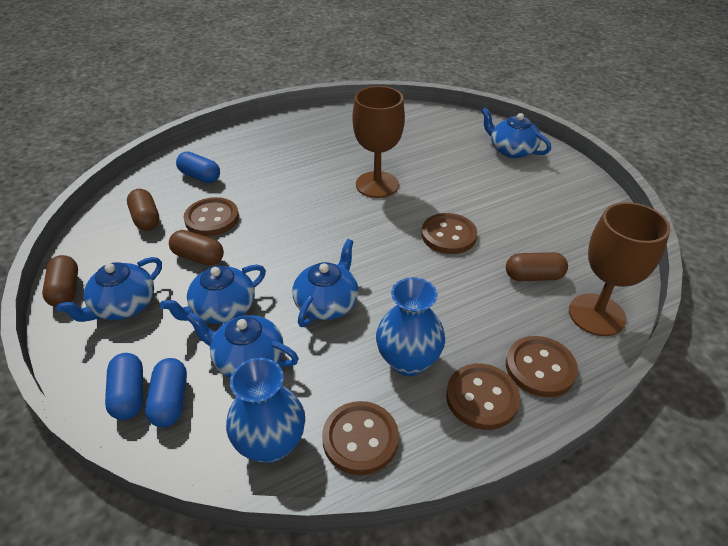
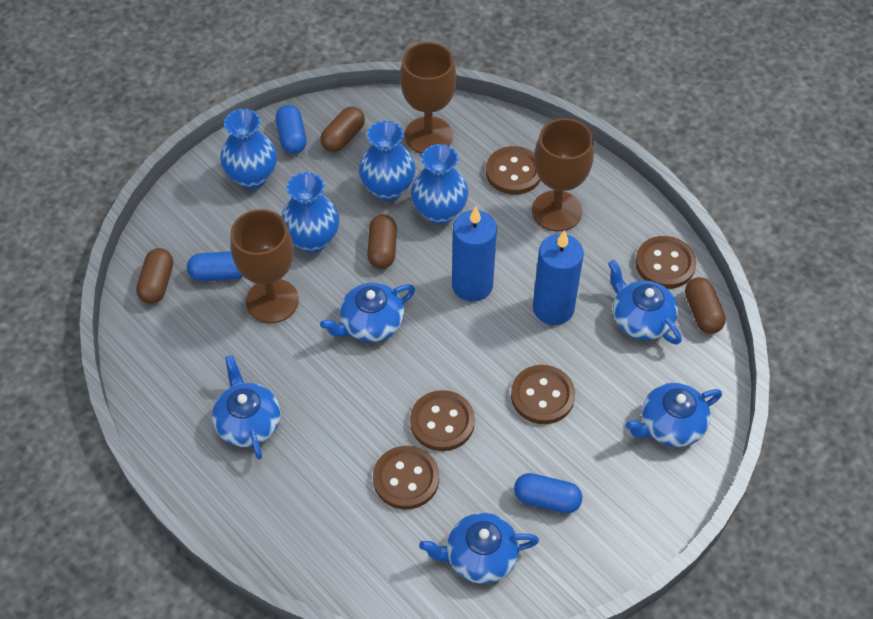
blue candle: none = 0 -> [452,206,497,302] [533,230,584,325] = 2
blue vase: [226,358,305,463] [376,277,445,376] = 2 -> [220,109,277,189] [281,172,339,253] [359,121,416,201] [411,144,468,225] = 4
brown goblet: [353,86,405,198] [569,202,670,336] = 2 -> [230,209,299,323] [400,42,457,154] [532,118,594,232] = 3

